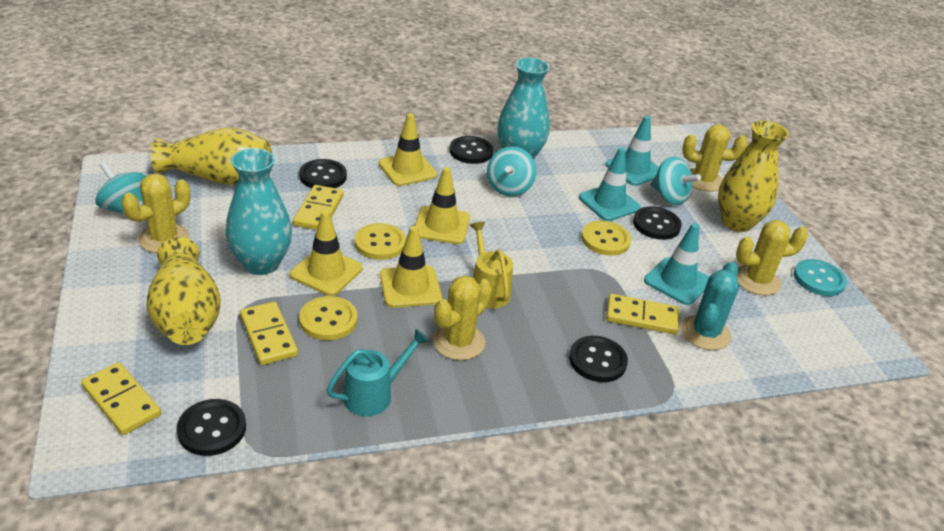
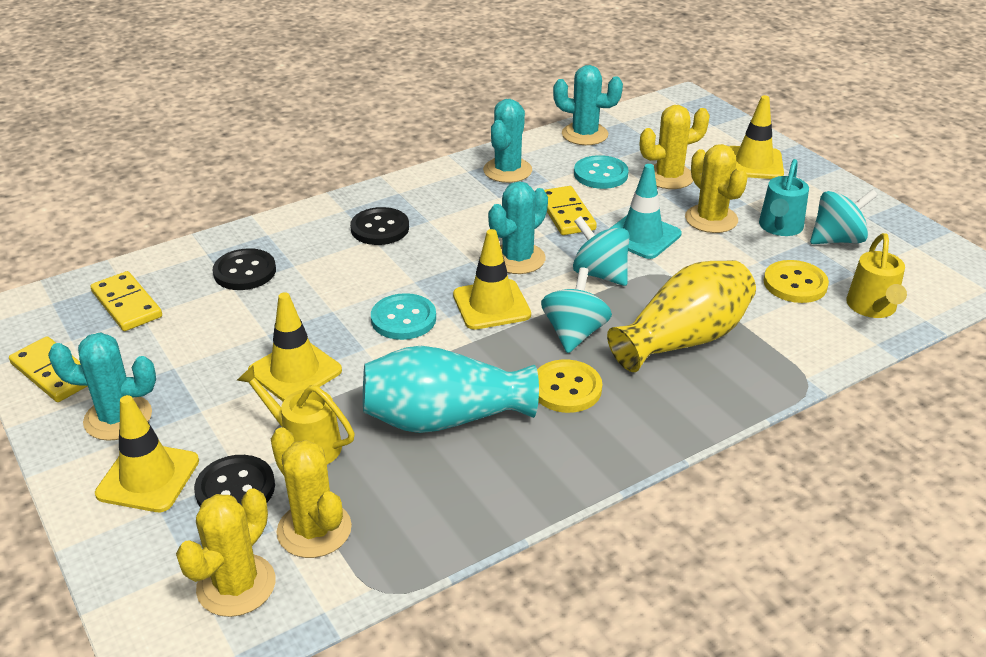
black button: [177,399,246,456] [299,159,347,188] [449,136,493,164] [569,336,628,382] [633,206,682,240] = 5 -> [194,455,275,507] [213,248,276,290] [350,207,409,245] = 3
turquoise button: [794,259,847,296] = 1 -> [371,293,436,340] [574,155,629,189] = 2
turquoise cactus: [681,262,739,350] = 1 -> [48,332,156,441] [483,99,532,183] [488,181,548,274] [553,65,623,145] = 4
turquoise traffic cone: [579,147,641,221] [605,116,659,186] [644,223,709,305] = 3 -> [609,164,682,259] = 1
turquoise vase: [226,148,292,275] [497,58,550,159] = 2 -> [363,346,539,433] = 1
yellow button: [299,296,357,340] [355,223,406,260] [581,221,631,256] = 3 -> [537,360,602,413] [764,260,829,303] = 2
yellow domino: [81,362,161,435] [240,302,298,365] [293,185,344,230] [606,294,679,334] = 4 -> [9,336,87,402] [91,271,162,331] [544,186,597,235] = 3
yellow vase: [146,237,221,345] [151,127,272,185] [718,121,789,232] = 3 -> [607,260,756,372] = 1
yellow watering can: [470,222,513,309] = 1 -> [237,366,355,464] [846,233,907,318] = 2

